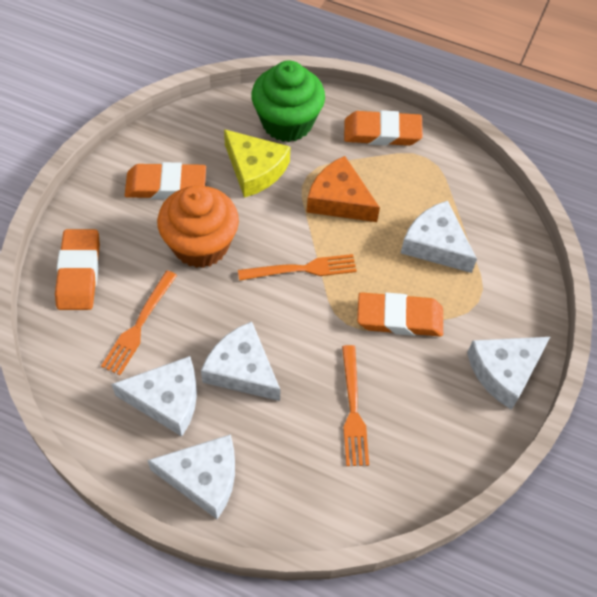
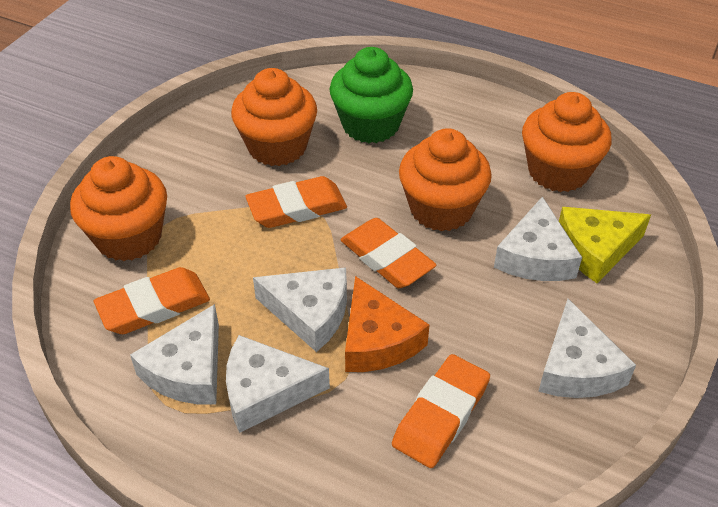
orange cupcake: [157,185,239,268] = 1 -> [70,156,167,261] [231,68,317,166] [399,128,492,231] [522,92,611,192] = 4
orange fork: [101,270,177,375] [238,254,357,281] [342,345,369,466] = 3 -> none = 0

